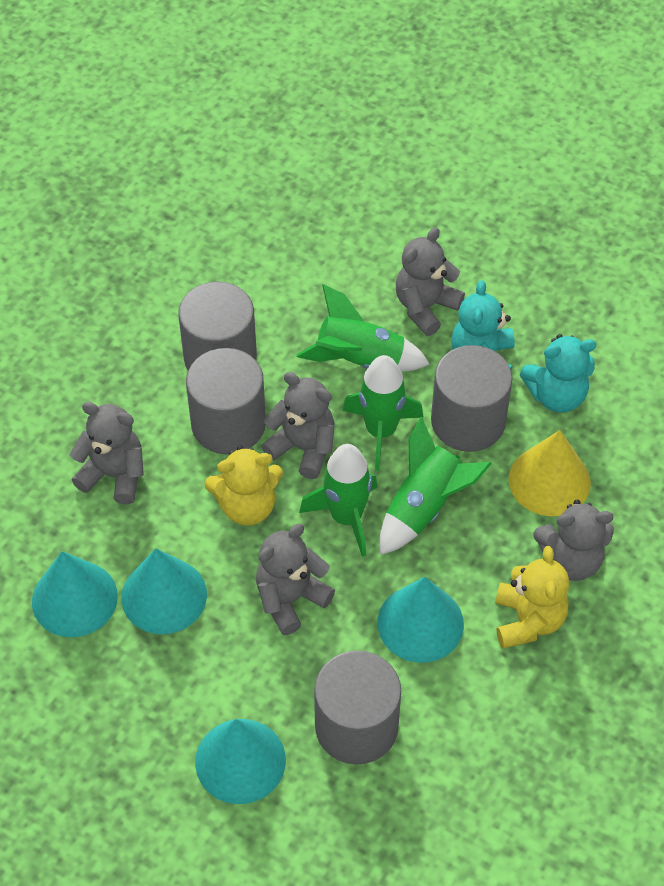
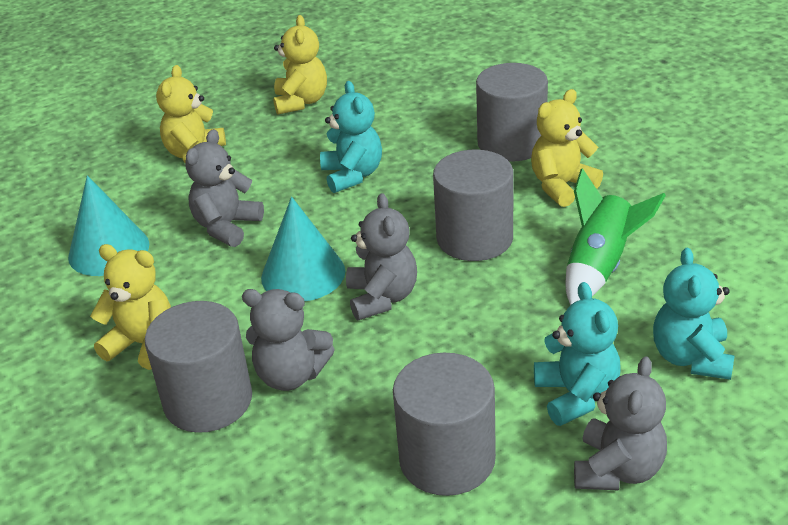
green rocket: [296,284,430,371] [299,444,378,557] [342,355,423,471] [380,417,492,555] = 4 -> [565,168,666,305] = 1
grey teddy bear: [70,402,144,504] [256,524,335,635] [261,372,335,479] [396,227,465,336] [534,500,614,581] = 5 -> [185,129,264,247] [242,289,335,391] [346,193,417,320] [574,356,667,490] = 4
turquoise cone: [32,551,118,637] [121,548,207,634] [195,719,286,804] [378,577,464,663] = 4 -> [68,175,149,276] [261,197,345,301] = 2
turquoise teddy bear: [451,280,515,371] [520,334,596,413] = 2 -> [320,81,382,193] [534,282,621,426] [653,248,734,380] = 3
yellow cone: [509,430,591,516] = 1 -> none = 0
yellow teddy bear: [204,446,283,526] [495,546,569,649] = 2 -> [90,244,171,370] [156,65,226,163] [273,15,327,115] [531,89,603,207] = 4

